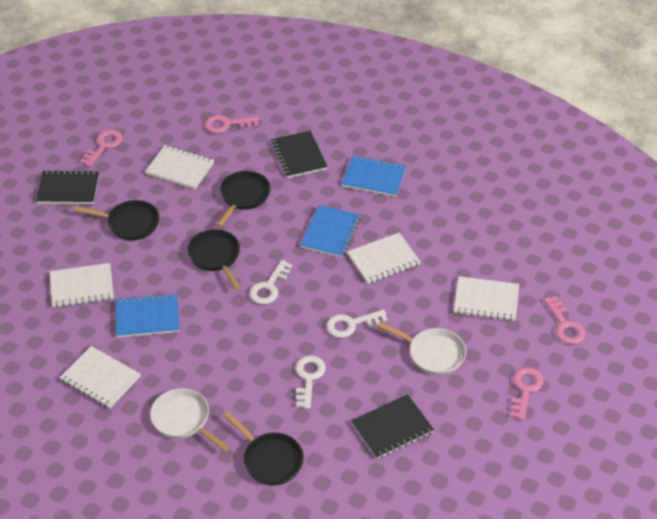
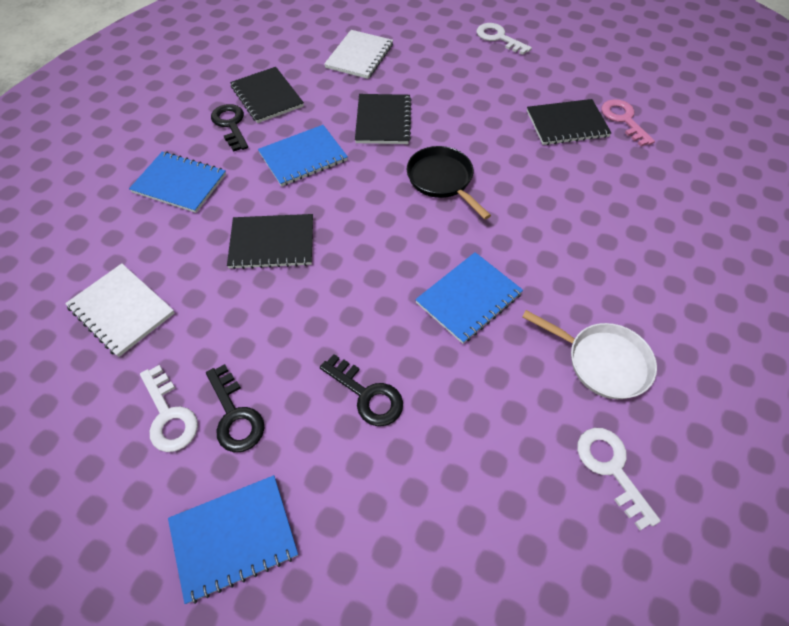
black key: none = 0 -> [206,364,264,452] [211,104,248,152] [320,354,403,426] = 3
black notebook: [36,170,99,204] [271,131,327,178] [351,394,434,459] = 3 -> [227,214,313,269] [230,67,304,123] [355,94,412,144] [527,99,611,145] = 4
black pan: [74,200,159,240] [187,229,241,290] [216,171,271,227] [224,412,304,485] = 4 -> [407,146,491,219] = 1
blue notebook: [115,293,179,338] [300,205,360,258] [342,155,406,197] = 3 -> [129,152,226,213] [168,475,298,604] [258,125,348,186] [415,252,523,344] = 4
pink key: [81,130,123,167] [205,115,259,133] [511,367,544,420] [544,296,586,344] = 4 -> [601,99,655,146] = 1
white notebook: [49,263,114,308] [60,346,141,409] [145,145,214,189] [347,232,421,284] [454,276,519,321] = 5 -> [65,263,175,357] [324,30,393,79] = 2
white pan: [150,388,230,452] [377,322,466,375] = 2 -> [522,310,657,399] = 1

